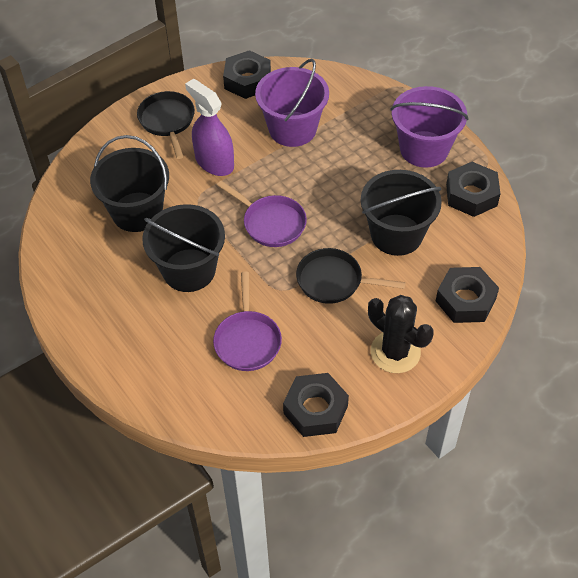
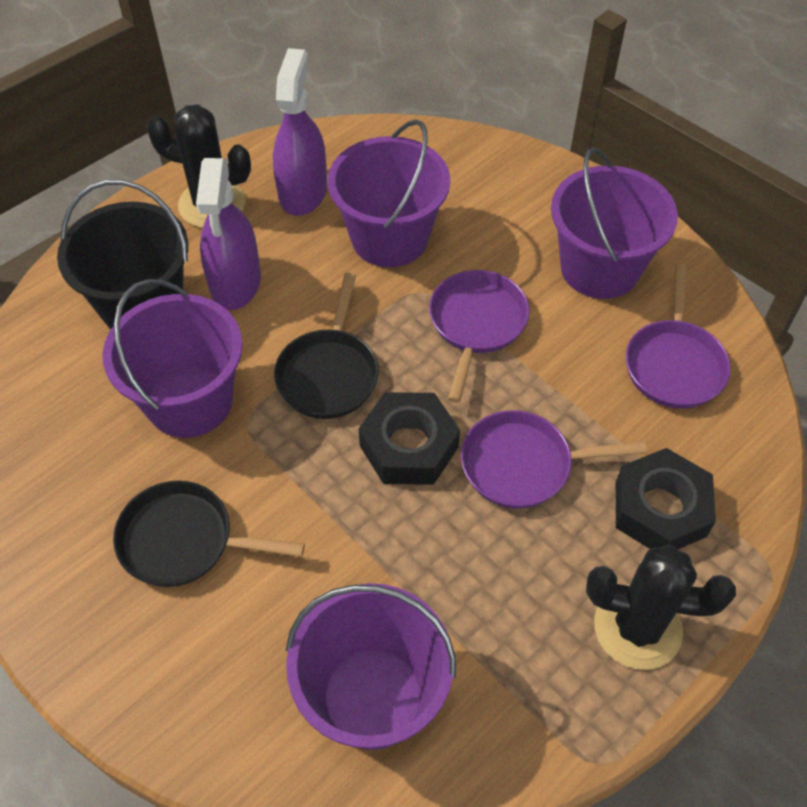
black bucket: [90,135,169,232] [142,204,225,292] [361,170,442,256] = 3 -> [57,180,189,329] = 1
black cactus: [368,295,434,373] = 1 -> [146,104,251,228] [586,545,736,670] = 2
black nut: [223,50,271,99] [283,373,349,437] [436,267,499,323] [446,162,500,217] = 4 -> [359,392,460,485] [616,448,716,549] = 2
purple bucket: [255,59,329,147] [390,86,468,168] = 2 -> [103,279,243,438] [286,583,456,750] [328,119,450,267] [551,147,678,299] = 4
purple pan: [213,271,282,371] [217,181,307,247] = 2 -> [429,270,530,403] [461,410,647,509] [626,264,731,409] = 3
purple spray bottle: [185,78,234,176] = 1 -> [196,158,261,310] [273,48,327,216] = 2

